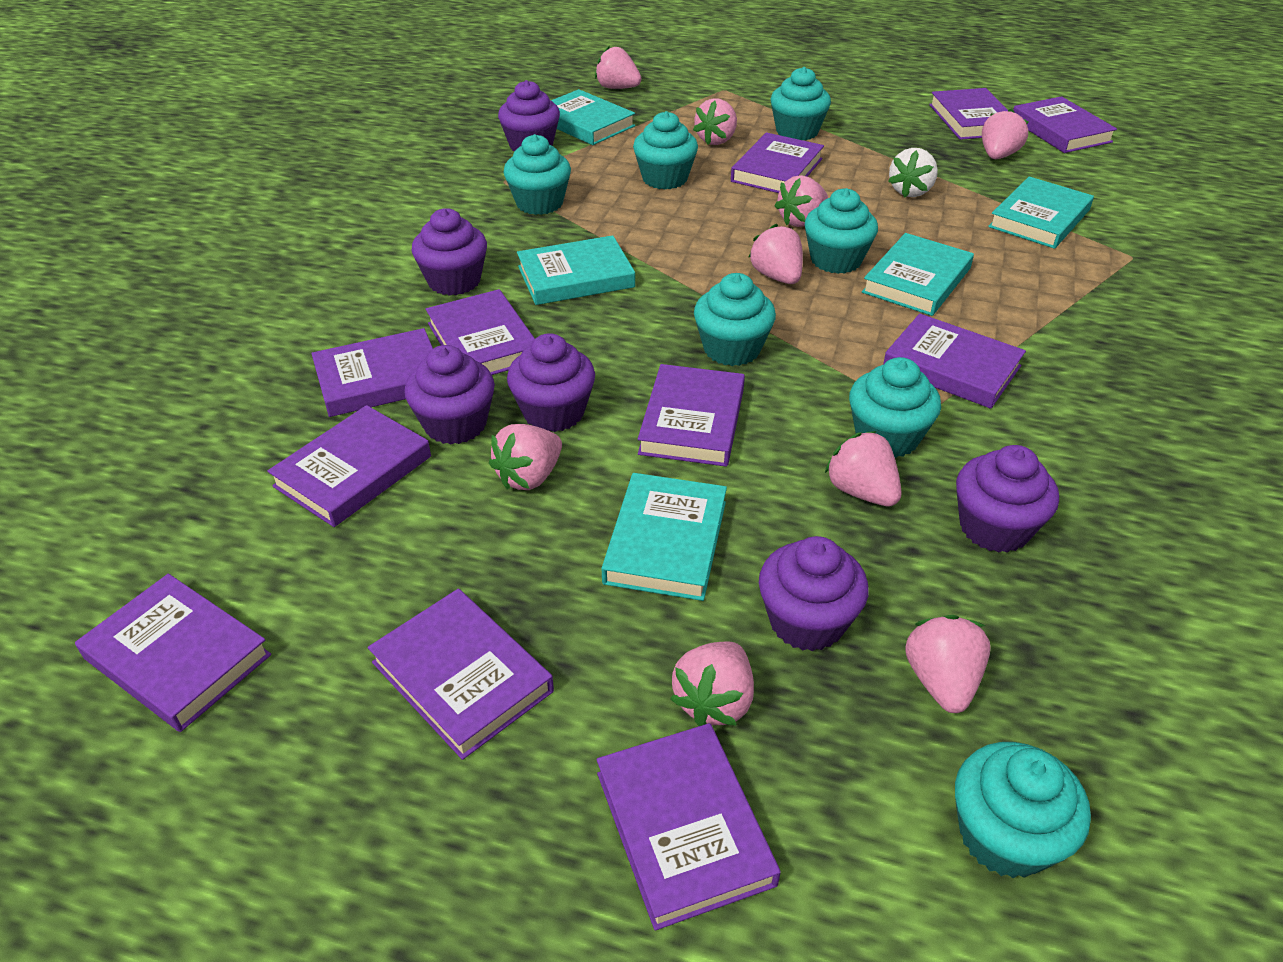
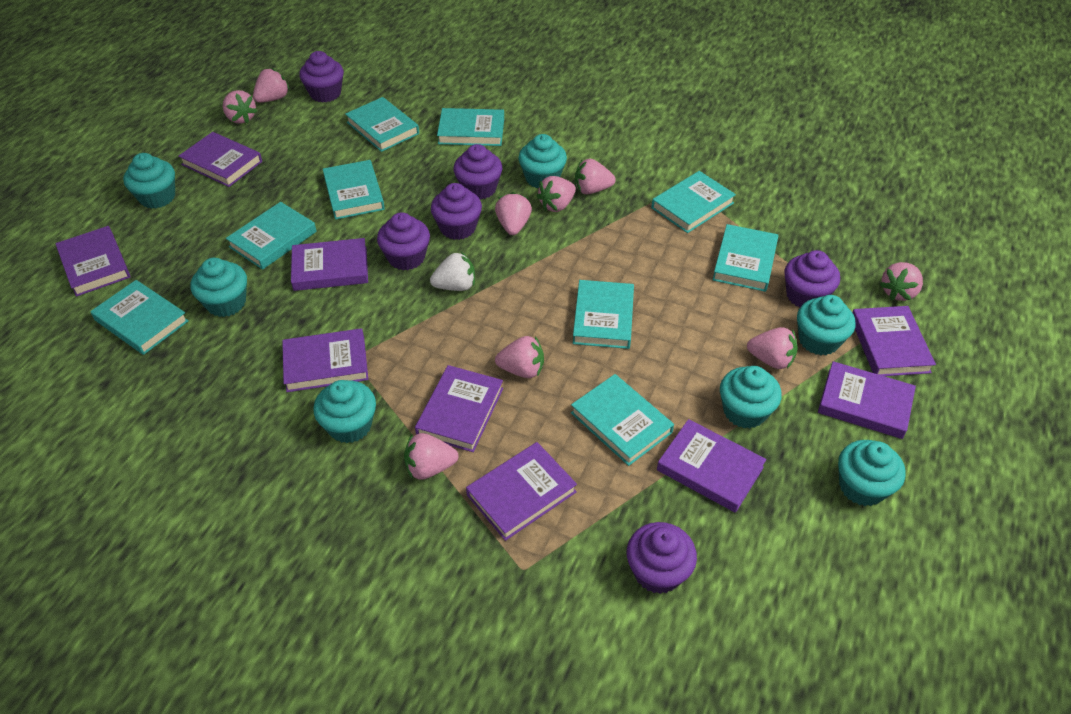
purple book: [75,574,271,732] [267,405,431,527] [311,328,433,417] [368,589,554,760] [426,289,535,375] [597,723,781,931] [638,364,745,467] [731,132,824,193] [883,314,1026,409] [929,88,1008,140] [1013,96,1117,153] = 11 -> [55,226,131,297] [178,132,262,187] [282,328,368,392] [291,238,368,291] [415,365,503,452] [466,442,577,541] [657,419,766,513] [818,361,916,439] [852,306,936,376] = 9
turquoise book: [517,235,635,305] [551,89,635,145] [602,473,727,601] [862,233,974,316] [988,176,1094,249] = 5 -> [90,280,189,355] [226,202,317,270] [323,160,385,220] [345,97,419,152] [437,108,504,146] [571,374,674,466] [573,280,634,349] [651,171,736,233] [713,224,778,292] = 9

